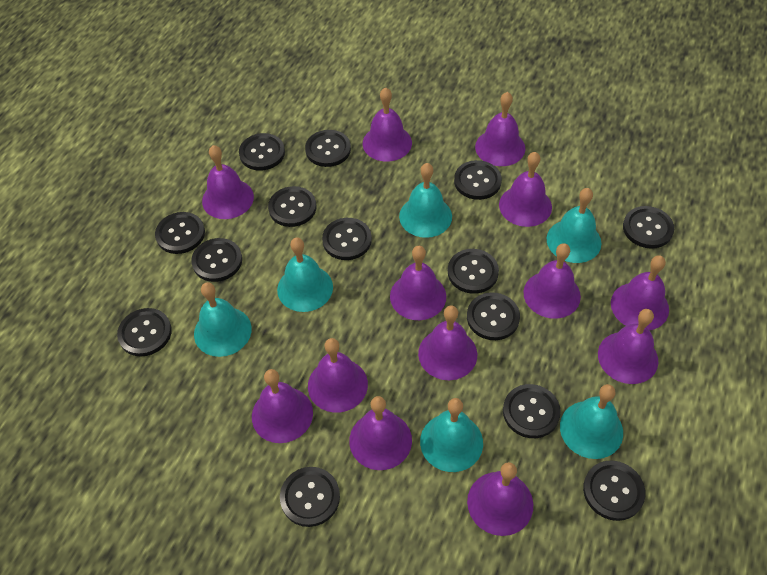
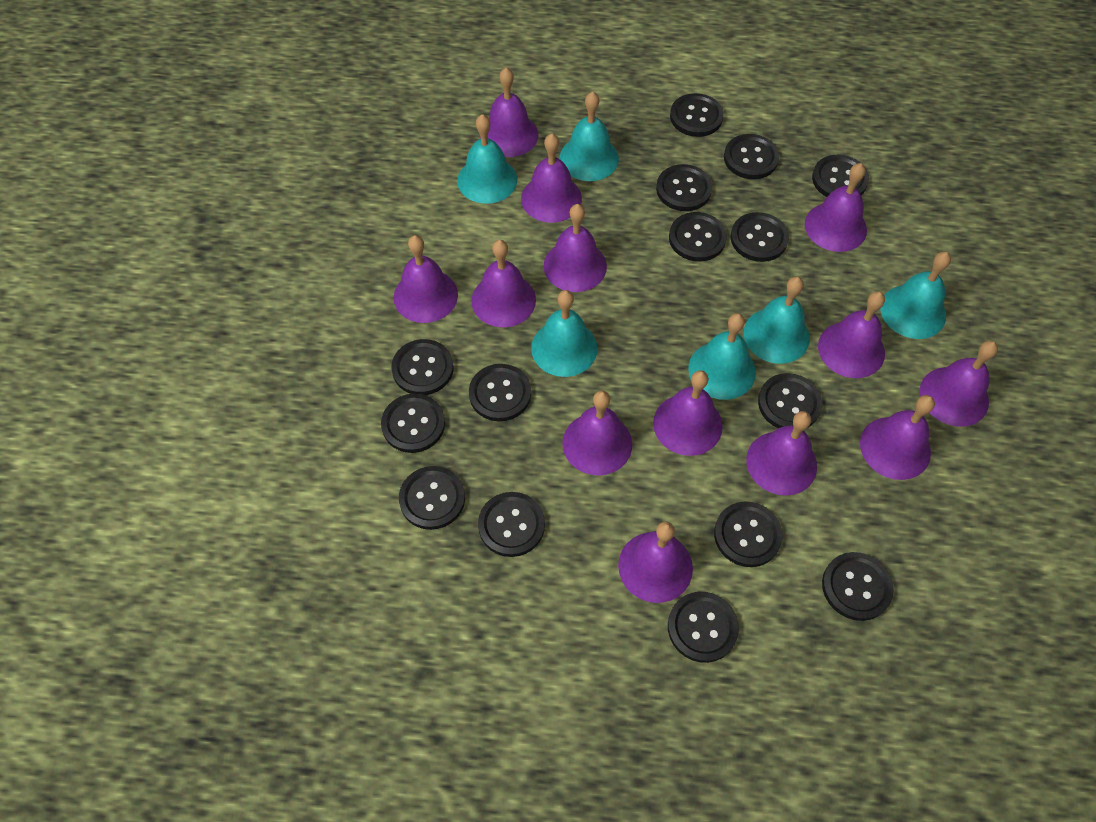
black button: [117,308,172,356] [155,212,205,254] [191,238,242,282] [239,133,285,171] [268,186,316,227] [280,467,340,527] [305,130,351,167] [322,218,372,260] [448,249,499,294] [454,160,502,200] [467,292,520,340] [503,384,561,438] [583,460,645,521] [623,206,674,249] = 14 -> [381,394,445,453] [391,339,454,395] [399,466,465,530] [469,364,531,421] [478,492,545,557] [656,164,712,211] [668,592,739,663] [669,212,727,261] [670,93,724,137] [714,502,783,567] [724,134,779,179] [730,212,789,262] [758,373,822,428] [812,155,869,197] [822,552,894,621] = 15

